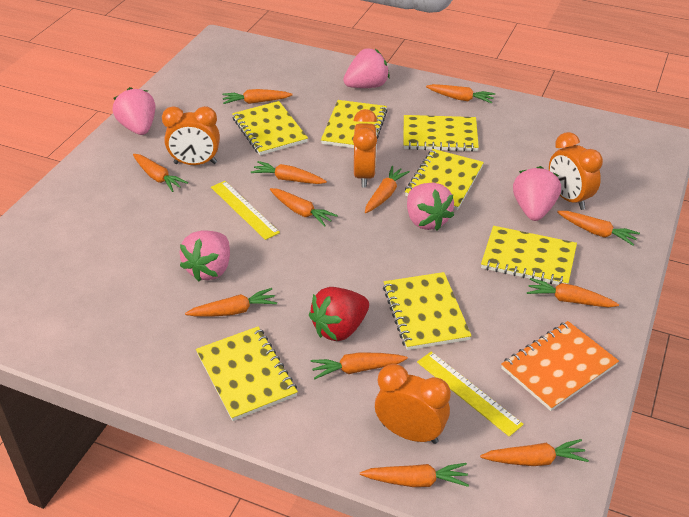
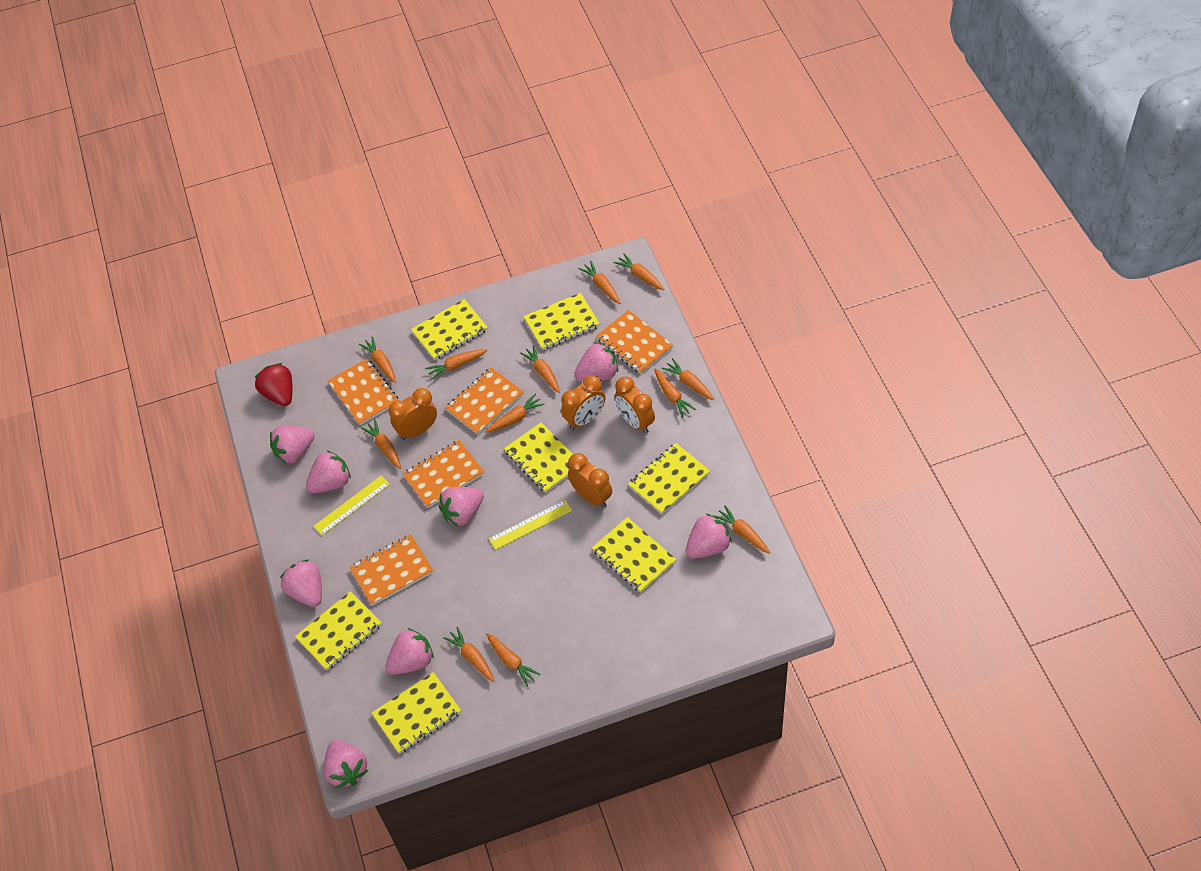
orange notebook: [501,321,619,411] = 1 -> [328,359,399,425] [349,534,433,606] [403,440,484,508] [445,367,524,435] [596,310,673,374] = 5
pink strawberry: [113,87,155,135] [180,230,230,282] [343,48,390,88] [407,183,454,231] [513,166,561,221] = 5 -> [270,426,315,464] [280,560,322,607] [306,450,351,493] [323,740,368,788] [385,628,434,675] [439,487,484,526] [574,342,618,381] [686,514,732,559] = 8

